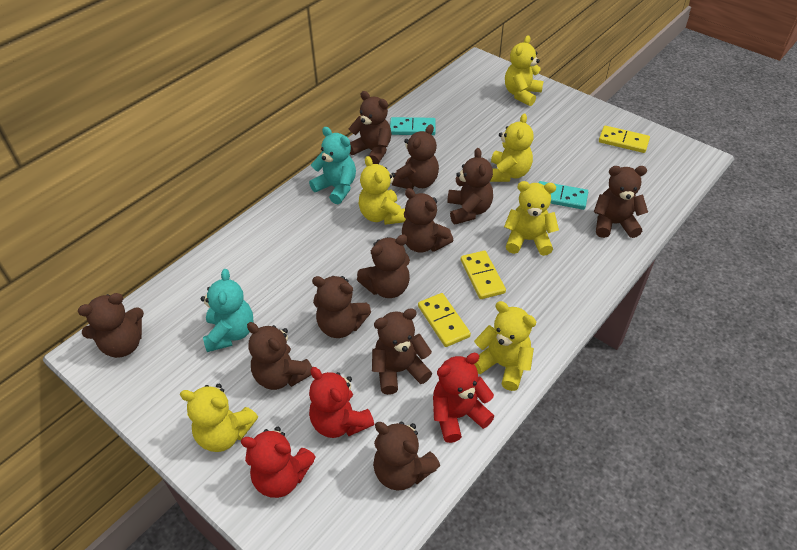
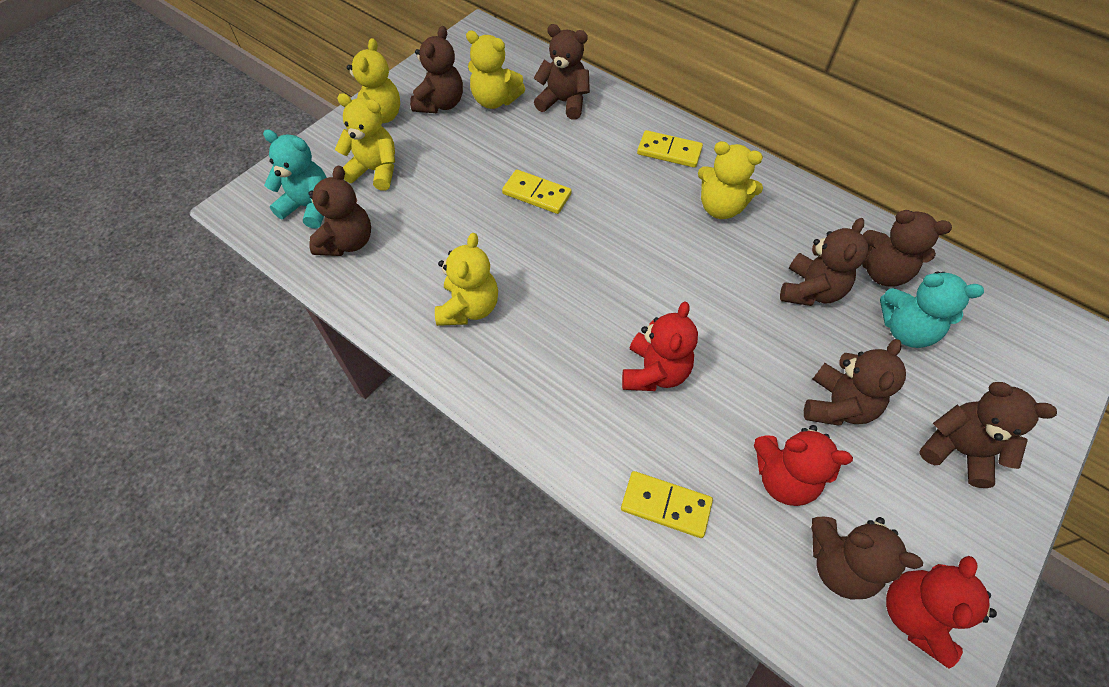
brown teddy bear: [78,293,144,358] [247,322,312,390] [312,276,371,338] [349,91,392,164] [357,234,410,298] [372,308,432,395] [373,422,440,491] [392,124,439,189] [402,188,453,253] [447,148,493,224] [594,166,648,238] = 11 -> [309,166,371,256] [410,26,463,113] [534,24,590,120] [780,218,869,306] [804,339,906,426] [811,517,923,599] [862,210,952,287] [919,382,1057,488] = 8
turquoise domino: [390,117,436,135] [538,181,588,210] = 2 -> none = 0
yellow teddy bear: [180,384,258,452] [359,156,406,225] [474,301,536,391] [490,113,534,182] [504,181,559,256] [505,35,544,106] = 6 -> [335,93,395,191] [347,38,400,123] [435,233,498,326] [466,30,525,109] [698,141,763,219] = 5

